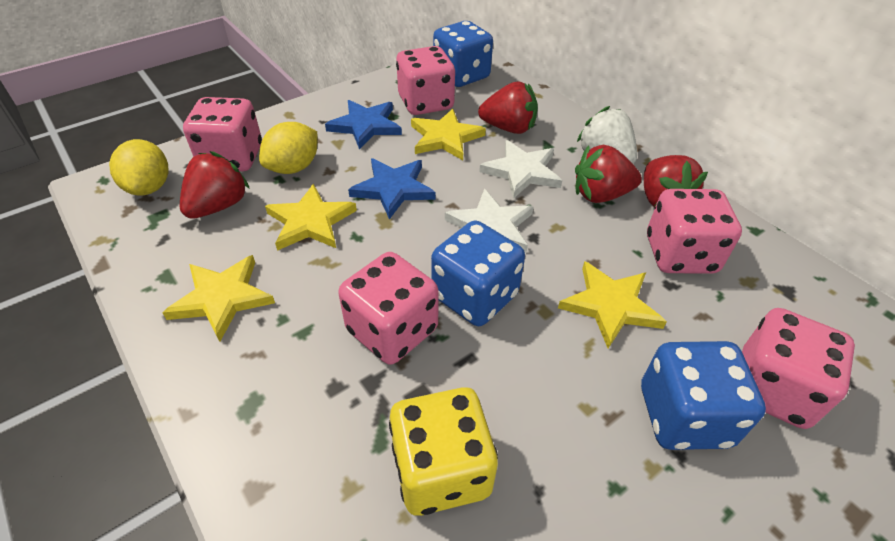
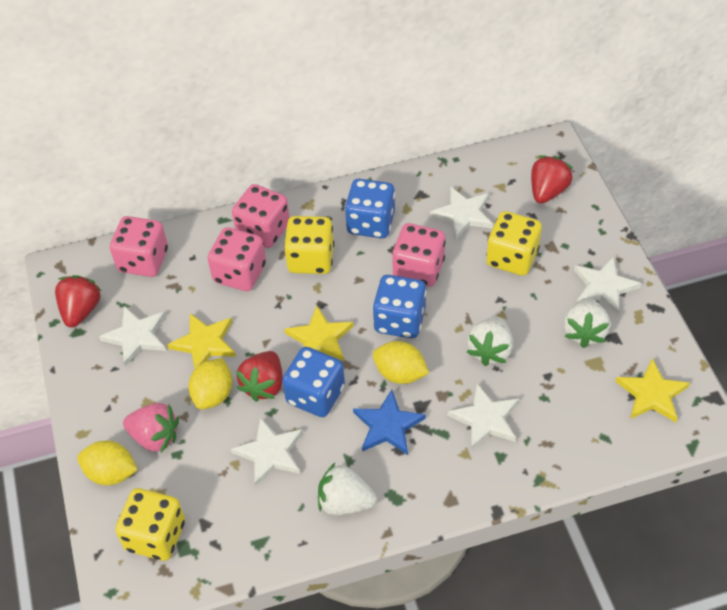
blue star: [325,100,402,150] [348,159,435,219] = 2 -> [353,390,426,455] = 1
pink dice: [183,97,262,171] [338,252,439,365] [396,46,455,115] [647,189,742,274] [742,308,855,429] = 5 -> [110,216,168,277] [207,227,266,291] [232,184,290,248] [392,223,446,287] = 4
pink strawberry: none = 0 -> [123,403,179,453] = 1
red strawberry: [180,151,250,219] [478,81,538,134] [575,145,642,203] [644,155,708,207] = 4 -> [55,275,101,327] [236,351,283,402] [531,155,573,204] = 3
white star: [445,189,533,253] [479,140,562,199] = 2 -> [99,306,166,367] [231,417,303,486] [430,186,493,240] [447,383,519,450] [574,256,641,315] = 5
white strawberry: [577,106,637,164] = 1 -> [318,463,377,515] [467,317,513,366] [564,298,610,348] = 3
yellow dice: [389,387,498,516] = 1 -> [115,488,185,561] [284,216,334,274] [486,211,542,276] = 3
yellow lemon: [109,139,168,196] [259,122,317,174] = 2 -> [77,441,138,485] [188,358,232,409] [373,341,429,384] = 3
yellow star: [162,255,275,342] [265,184,357,251] [411,109,486,160] [558,261,667,348] = 4 -> [167,313,236,369] [284,306,354,361] [615,358,690,422] = 3

